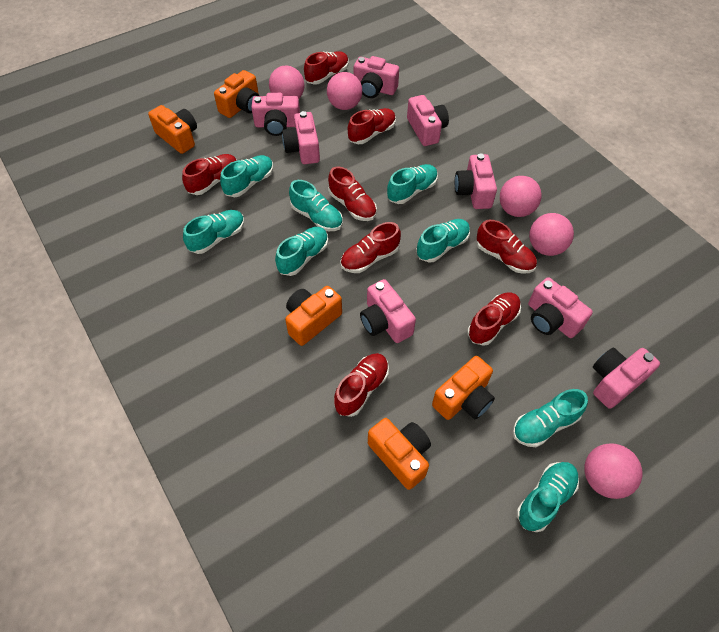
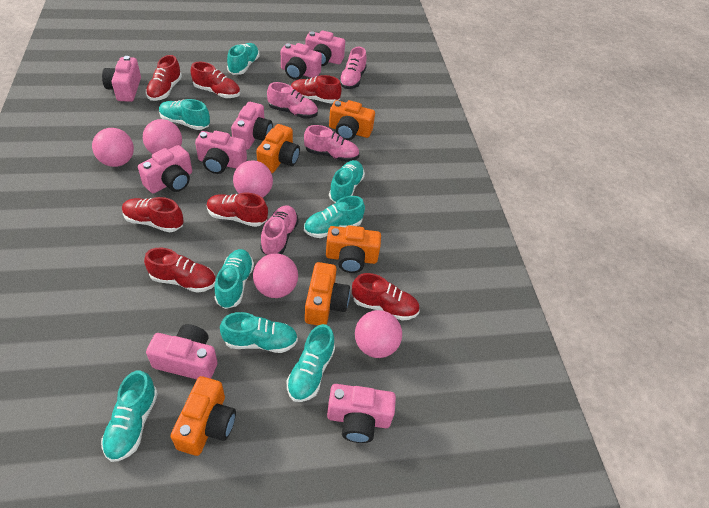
pink shoe: none = 0 -> [260,205,299,255] [267,82,318,119] [304,125,359,162] [339,47,367,89] = 4
red shoe: [182,154,237,195] [304,51,349,85] [328,166,377,221] [334,353,389,417] [340,222,401,273] [348,108,396,144] [468,292,521,346] [477,220,537,274] = 8 -> [122,197,184,232] [144,248,216,293] [146,55,182,101] [191,62,240,98] [207,193,268,227] [291,75,342,104] [352,273,420,321] = 7

